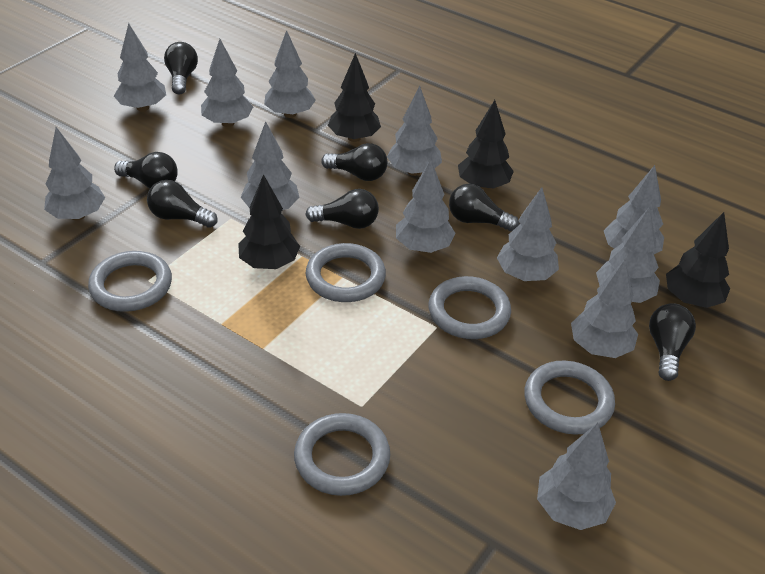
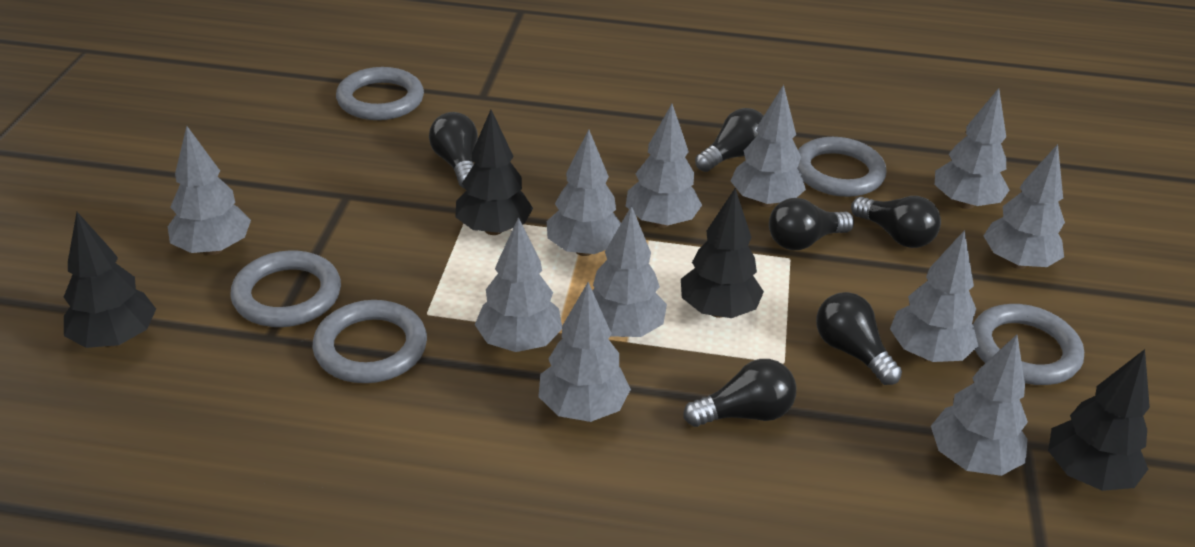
black light bulb: [114,152,178,188] [147,180,218,228] [164,42,198,94] [305,189,379,229] [321,143,387,181] [449,184,519,231] [649,303,696,381] = 7 -> [429,112,478,189] [683,359,796,427] [695,108,764,172] [769,198,854,250] [816,292,902,385] [851,196,941,248] = 6
grey tree: [44,127,105,221] [114,23,166,111] [201,39,253,127] [241,121,300,210] [264,30,316,118] [387,85,442,176] [396,159,456,253] [497,187,559,281] [537,423,616,530] [571,259,638,358] [596,207,660,303] [604,165,664,254] = 12 -> [168,126,251,255] [475,217,562,352] [538,282,631,422] [547,129,621,256] [592,205,667,337] [626,104,702,228] [731,85,806,207] [890,230,978,362] [931,335,1028,476] [935,88,1010,209] [983,144,1065,269] = 11

